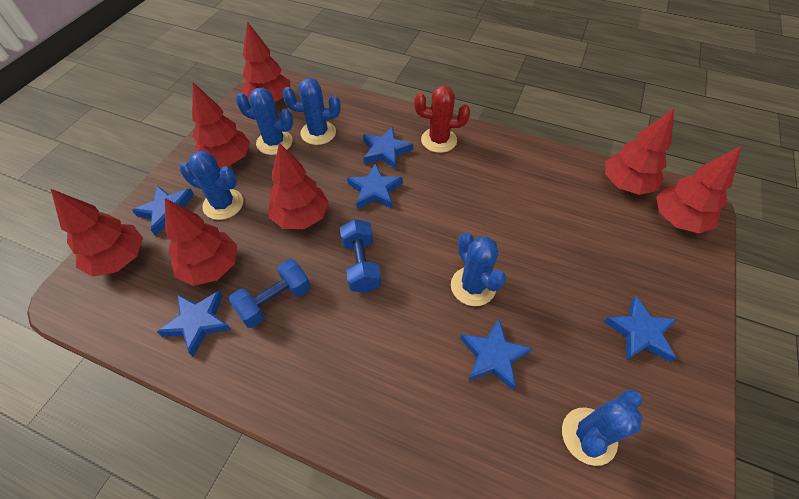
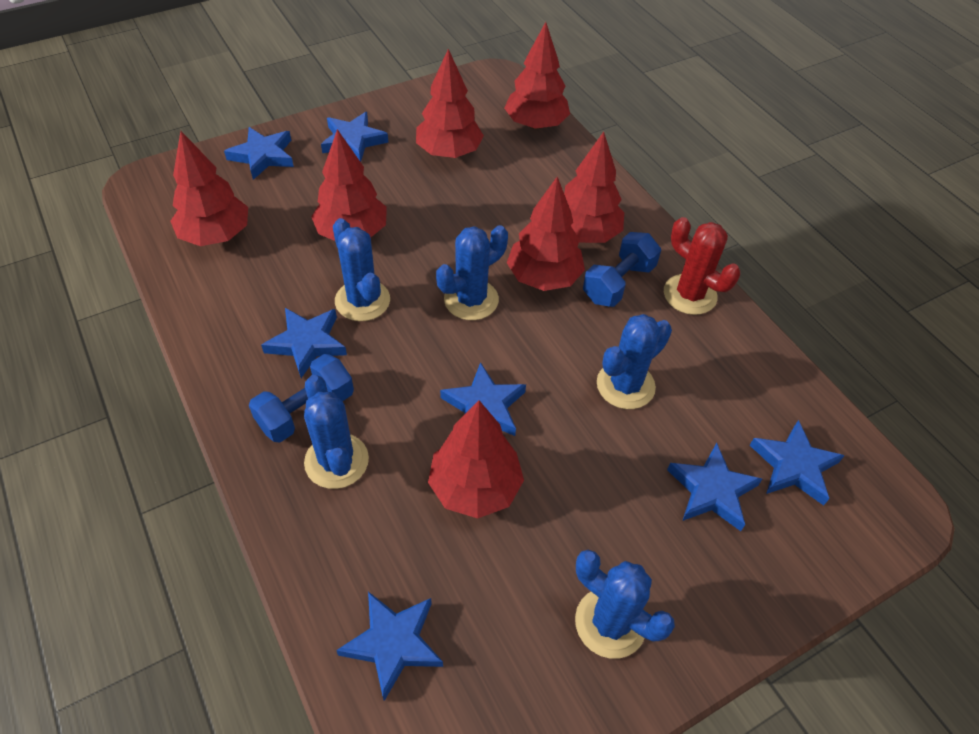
blue star: [132,186,194,236] [157,291,231,357] [347,163,403,209] [363,127,413,170] [460,319,533,390] [604,296,677,362] = 6 -> [224,127,294,180] [261,308,347,378] [321,112,389,162] [336,592,443,701] [440,362,526,436] [667,443,762,531] [750,420,845,506] = 7

